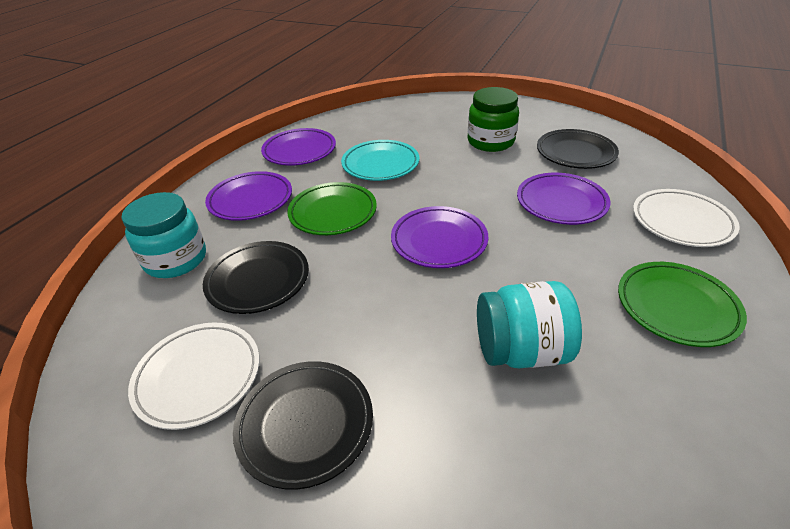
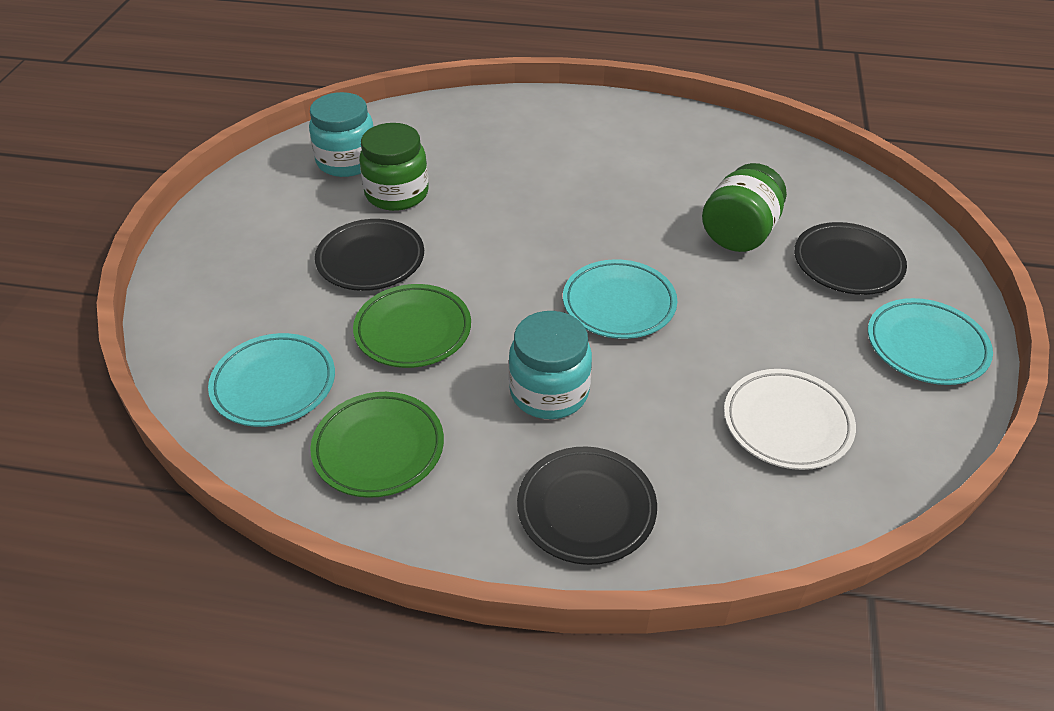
green jar: [468,87,519,152] = 1 -> [359,123,429,211] [702,163,787,252] = 2
purple plate: [205,171,292,221] [261,128,336,166] [391,206,488,268] [517,173,611,225] = 4 -> none = 0
turquoise plate: [341,140,419,181] = 1 -> [208,333,335,427] [563,259,677,339] [868,298,993,385] = 3
white plate: [128,323,260,430] [633,189,739,247] = 2 -> [724,369,856,470] = 1

